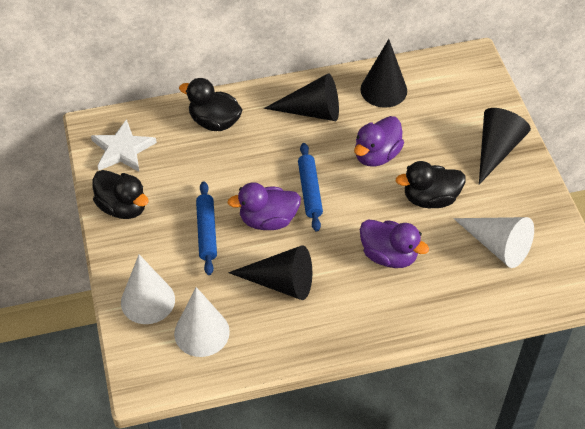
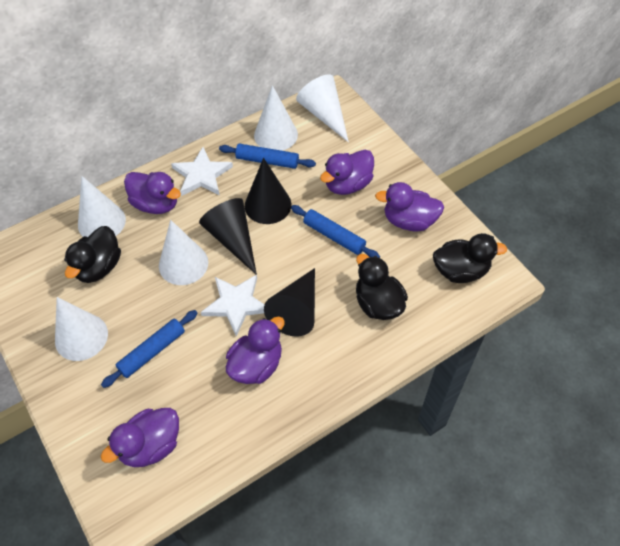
black cone: [228,246,312,300] [264,73,339,121] [360,39,407,108] [479,108,531,185] = 4 -> [199,198,257,275] [245,158,292,224] [264,268,315,337] = 3
blue rolling pin: [196,181,217,275] [298,143,323,232] = 2 -> [101,310,198,388] [219,143,316,169] [291,205,380,258] = 3
purple duck: [227,182,301,230] [354,116,404,167] [360,219,429,268] = 3 -> [101,408,179,467] [124,172,181,214] [226,316,285,384] [320,150,374,195] [375,182,444,232] = 5
white cone: [121,255,175,324] [174,287,230,357] [453,217,534,268] = 3 -> [55,297,108,361] [78,176,126,237] [159,220,208,285] [254,85,298,151] [296,74,349,142] = 5
white star: [91,119,157,172] = 1 -> [171,147,233,196] [201,275,265,337] = 2

